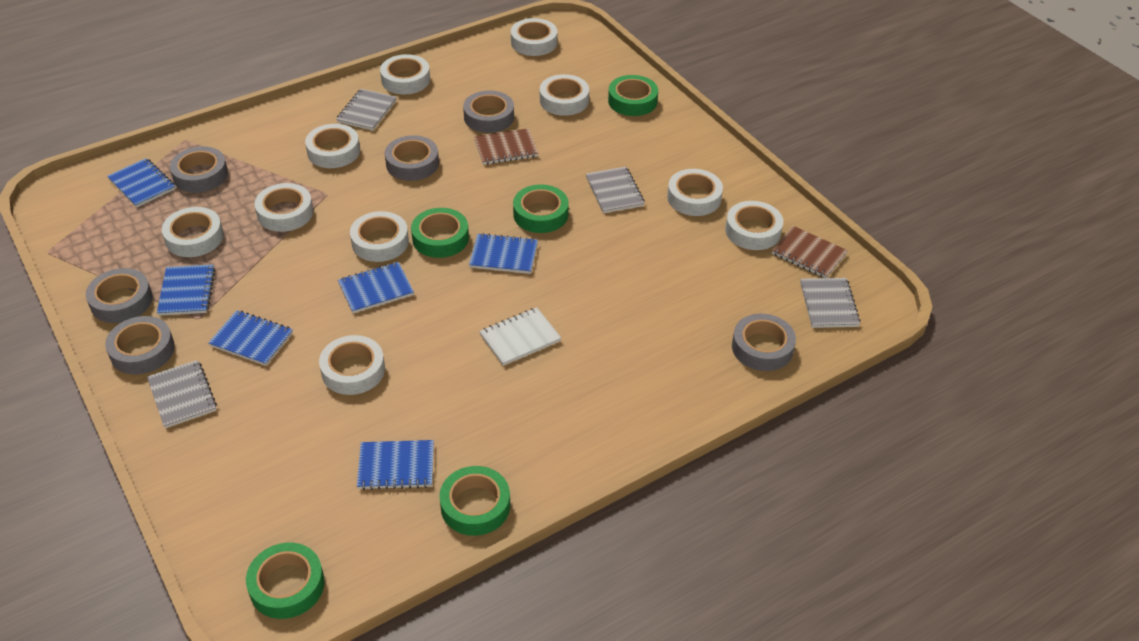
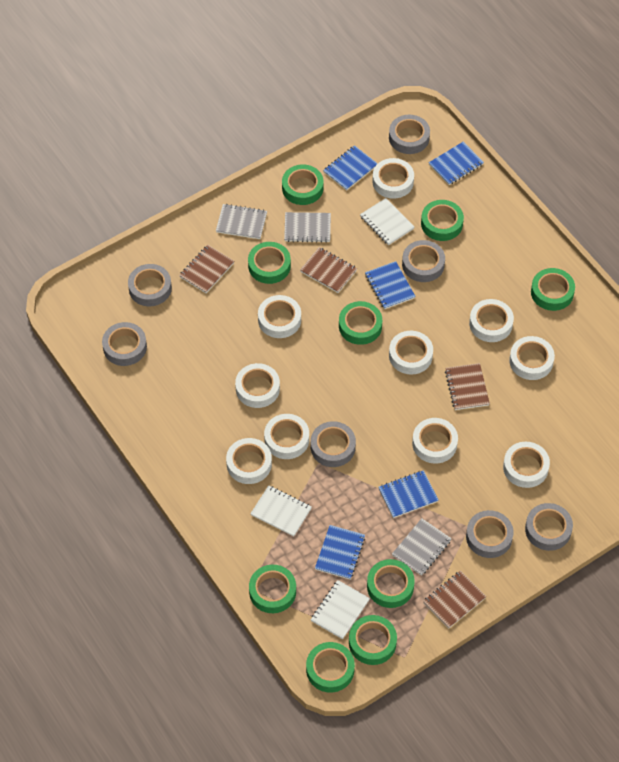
blue notebook: [107,158,175,208] [157,265,215,316] [208,310,293,366] [338,262,414,313] [357,440,434,490] [469,233,538,274] = 6 -> [315,525,365,579] [323,145,378,191] [365,261,416,309] [378,470,438,518] [429,142,484,185] = 5
brown notebook: [474,128,538,165] [772,226,848,278] = 2 -> [179,245,234,293] [300,247,357,293] [423,571,486,628] [445,363,490,410] = 4
green tape: [246,543,325,619] [411,208,469,258] [439,466,510,536] [513,184,569,233] [608,75,658,116] = 5 -> [248,242,291,284] [249,565,296,613] [282,165,323,205] [306,642,355,692] [339,301,382,345] [349,615,397,665] [367,559,415,608] [421,200,464,241] [531,268,575,311] = 9
grey notebook: [147,360,217,428] [336,89,397,131] [586,167,645,213] [800,278,861,328] = 4 -> [216,204,267,239] [284,212,331,243] [392,518,452,576] = 3
grey tape: [86,268,153,323] [105,316,175,374] [170,146,228,193] [385,135,439,181] [463,90,514,133] [732,314,796,371] = 6 -> [102,322,147,366] [128,264,172,306] [311,421,356,467] [389,115,430,154] [402,240,445,282] [466,510,514,558] [525,503,573,551] = 7
white notebook: [479,308,561,366] = 1 -> [250,485,312,537] [311,580,370,639] [360,198,414,245] = 3

